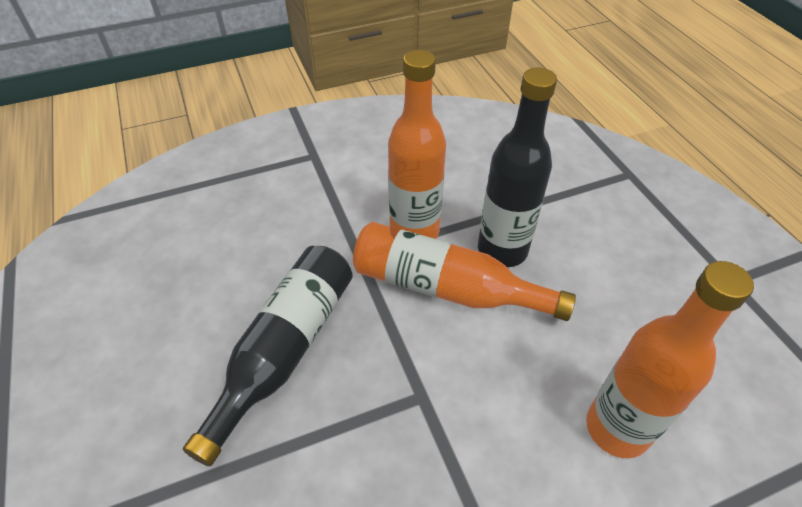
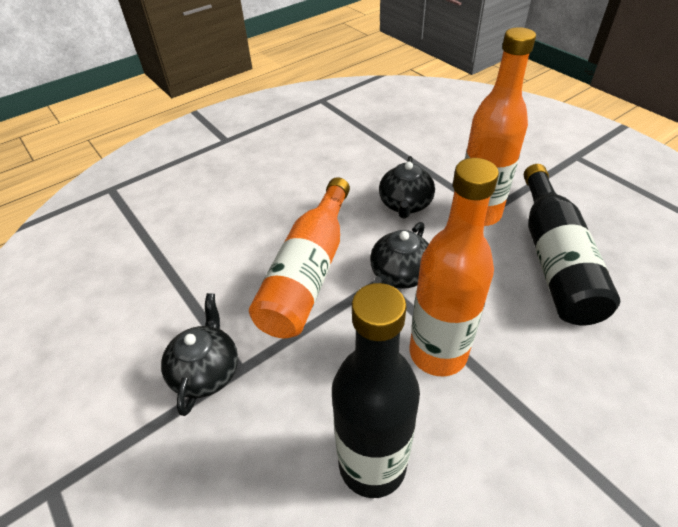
black teapot: none = 0 -> [161,293,238,416] [370,222,429,289] [379,156,435,219] = 3

